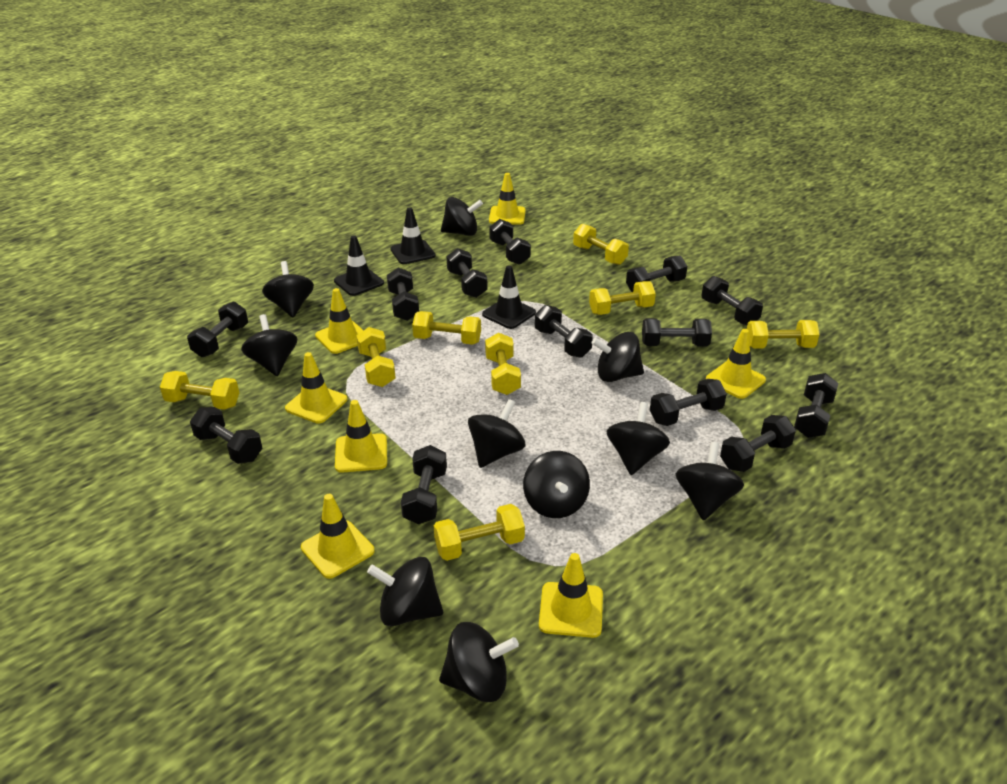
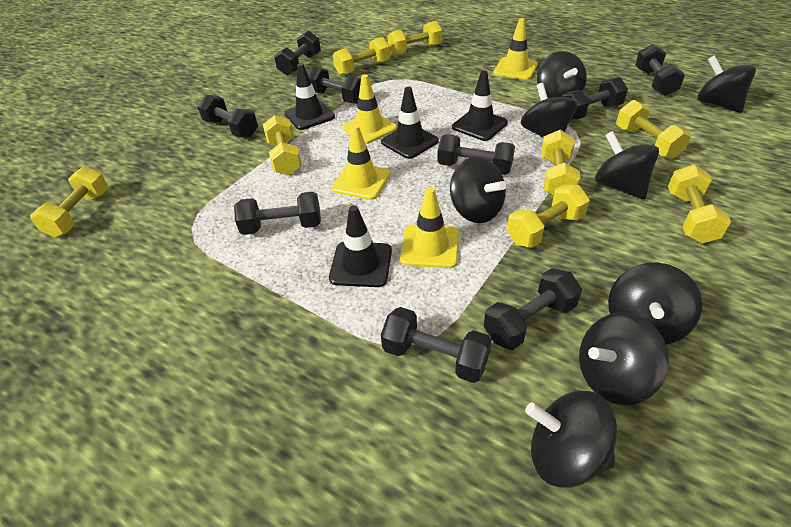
black dumbbell: [187,301,248,357] [190,407,262,464] [387,267,419,321] [401,445,447,524] [447,248,488,298] [489,219,531,265] [535,305,593,358] [626,255,687,292] [642,318,712,346] [650,379,727,426] [702,276,763,325] [720,415,796,472] [794,373,839,438] = 13 -> [197,94,258,138] [234,192,321,235] [274,31,321,76] [307,66,361,104] [381,307,492,383] [437,134,515,175] [484,268,582,350] [562,77,628,120] [635,44,685,96] = 9
black spinning top: [241,314,297,376] [262,261,314,317] [367,557,443,626] [439,622,519,702] [441,197,483,236] [468,399,525,468] [523,451,590,518] [592,332,644,382] [607,402,670,475] [676,442,744,520] = 10 -> [450,157,506,223] [521,83,577,138] [525,391,617,488] [537,51,587,98] [579,312,669,405] [595,131,659,200] [608,263,702,345] [697,55,756,113] = 8
black traffic cone: [334,235,384,296] [391,207,435,264] [482,265,536,329] = 3 -> [284,63,335,130] [329,205,392,287] [381,87,439,159] [452,71,508,141] = 4
yellow traffic cone: [285,352,347,424] [301,494,375,579] [315,288,364,354] [335,400,387,473] [489,173,526,225] [539,553,603,638] [706,329,766,399] = 7 -> [332,125,391,200] [342,74,397,144] [400,187,459,268] [494,18,538,80] = 4

